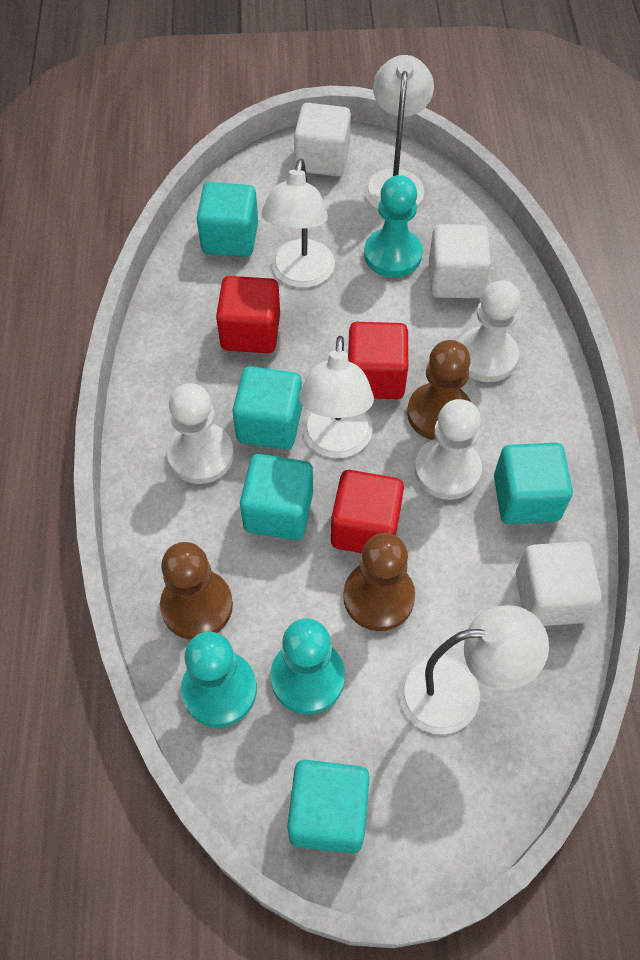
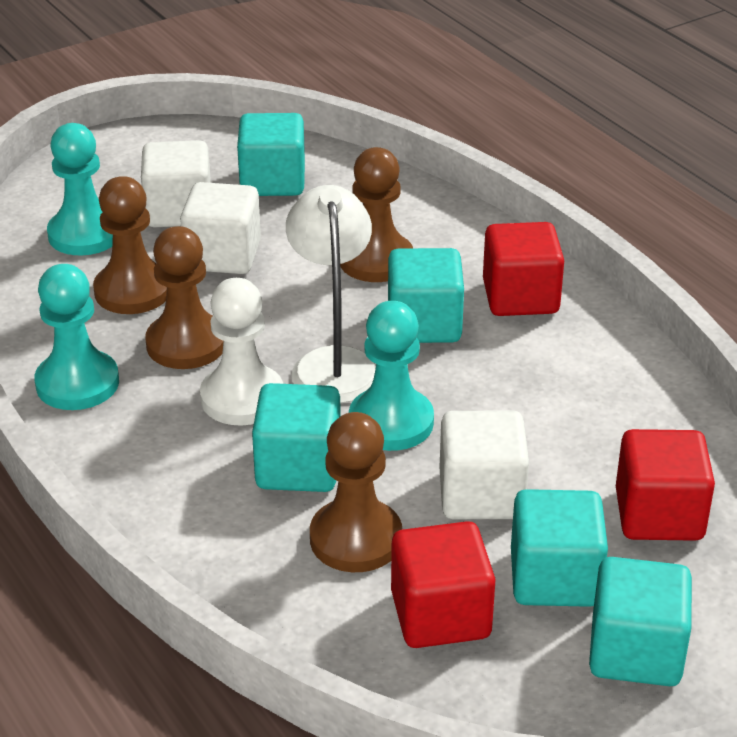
brown pawn: [160,542,233,640] [343,533,415,631] [407,340,471,440] = 3 -> [93,176,167,314] [145,226,223,369] [310,412,402,572] [340,147,413,282] = 4
white lamp: [261,159,335,288] [299,336,374,458] [364,55,434,209] [398,605,549,734] = 4 -> [286,185,376,403] = 1
white pawn: [167,383,234,484] [414,399,482,500] [459,280,521,382] = 3 -> [200,278,283,426] = 1

